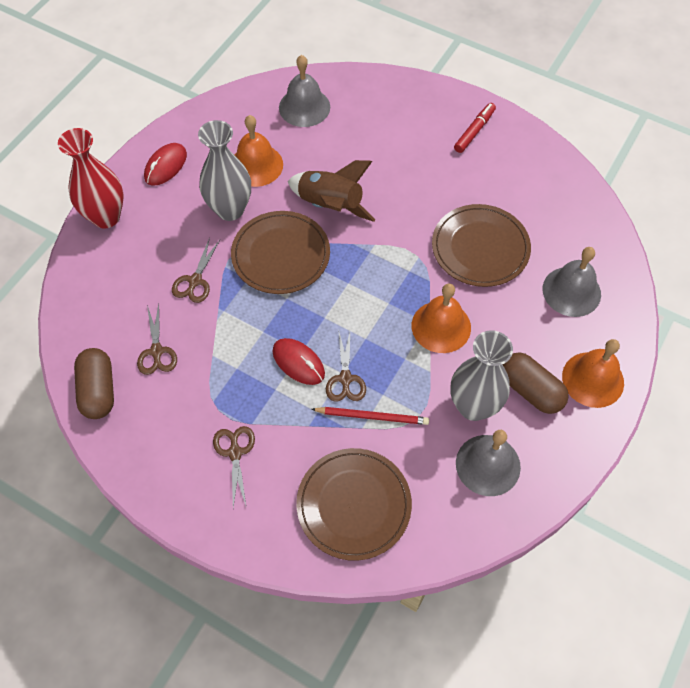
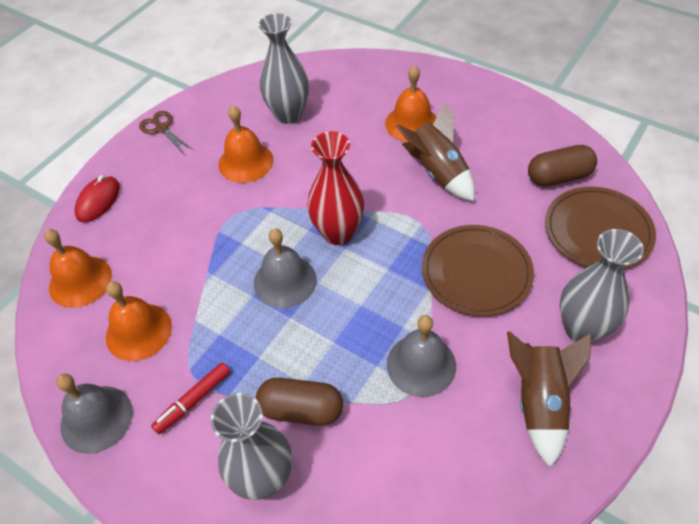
brown plate: [231,211,330,294] [296,448,412,561] [432,204,531,287] = 3 -> [422,225,534,316] [545,187,656,270] = 2
brown rocket: [288,160,376,222] = 1 -> [396,101,475,201] [507,332,591,467] = 2
brown scissors: [137,304,177,375] [172,237,220,303] [213,426,255,509] [326,329,366,402] = 4 -> [139,111,193,154] = 1
grey vase: [198,120,251,221] [451,330,513,421] = 2 -> [211,393,292,500] [258,13,309,124] [560,229,644,343] = 3
orange bell: [234,115,283,187] [412,283,471,353] [562,339,624,408] = 3 -> [44,229,112,308] [106,281,172,361] [218,106,273,183] [385,65,436,142] = 4
red mouse: [144,143,187,185] [272,338,325,385] = 2 -> [75,175,120,222] = 1
red pencil: [311,407,429,425] = 1 -> none = 0

